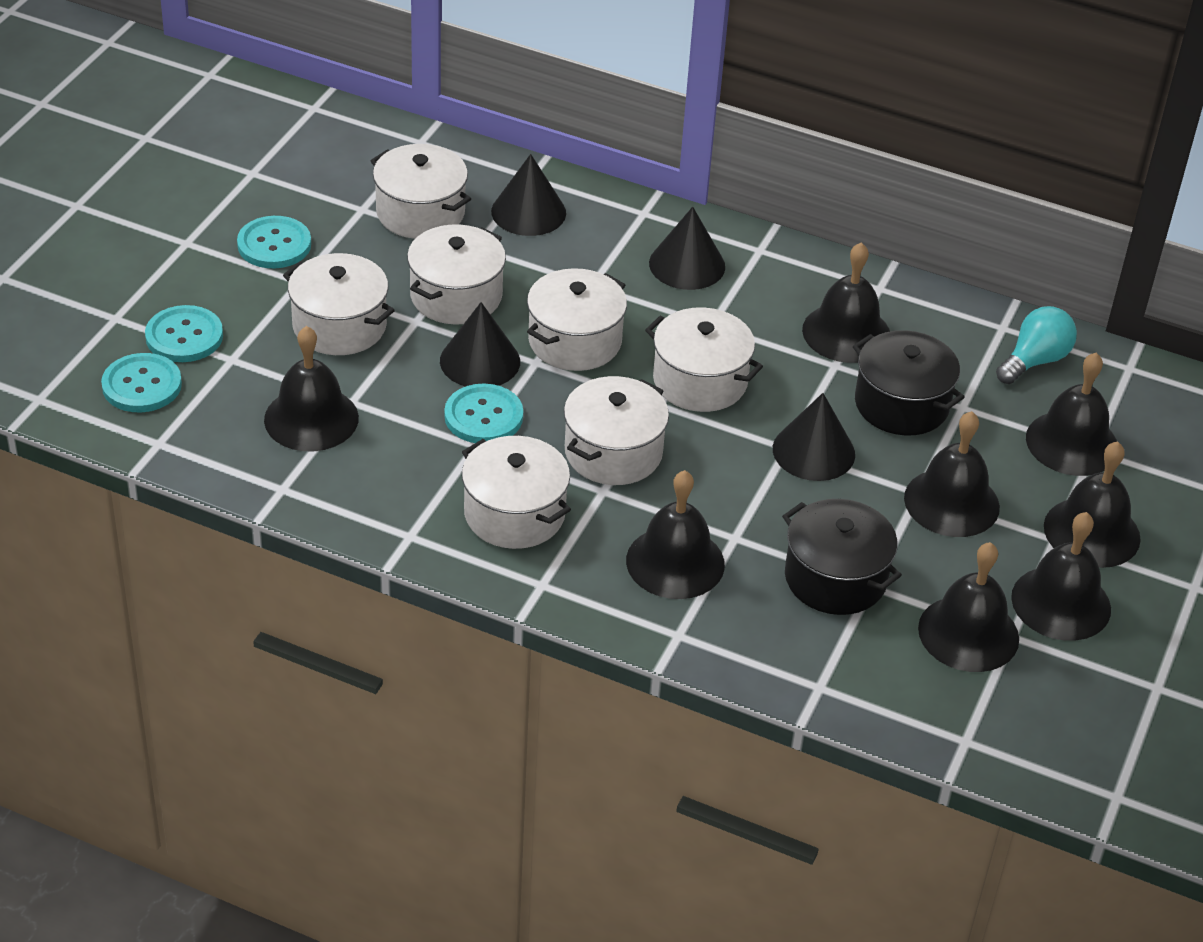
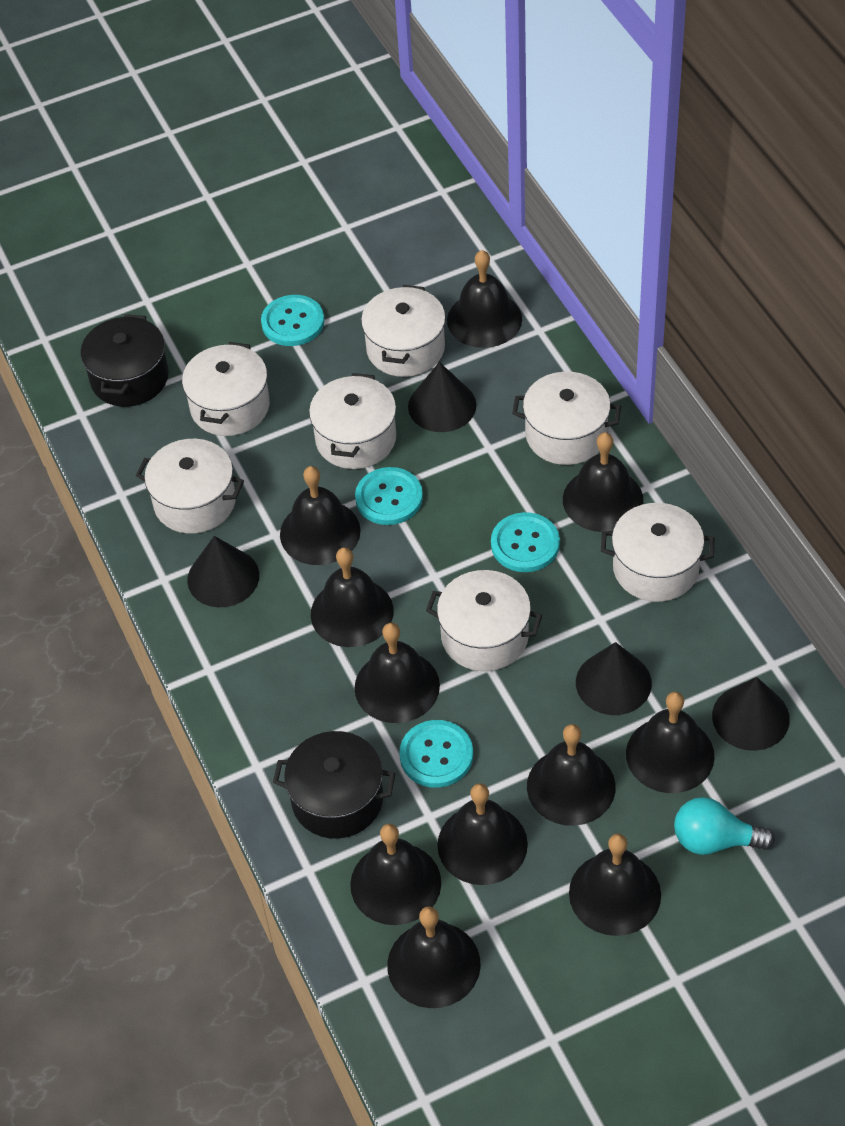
black bell: [264,326,359,451] [626,470,725,599] [802,242,890,363] [904,411,1000,537] [918,542,1019,672] [1011,512,1111,641] [1026,353,1117,476] [1044,441,1141,568] = 8 -> [280,466,361,565] [311,547,394,647] [350,824,441,925] [354,623,440,723] [387,906,481,1008] [437,783,528,885] [447,250,522,348] [527,724,616,826] [563,432,643,532] [569,834,661,936] [626,692,714,793] = 11

